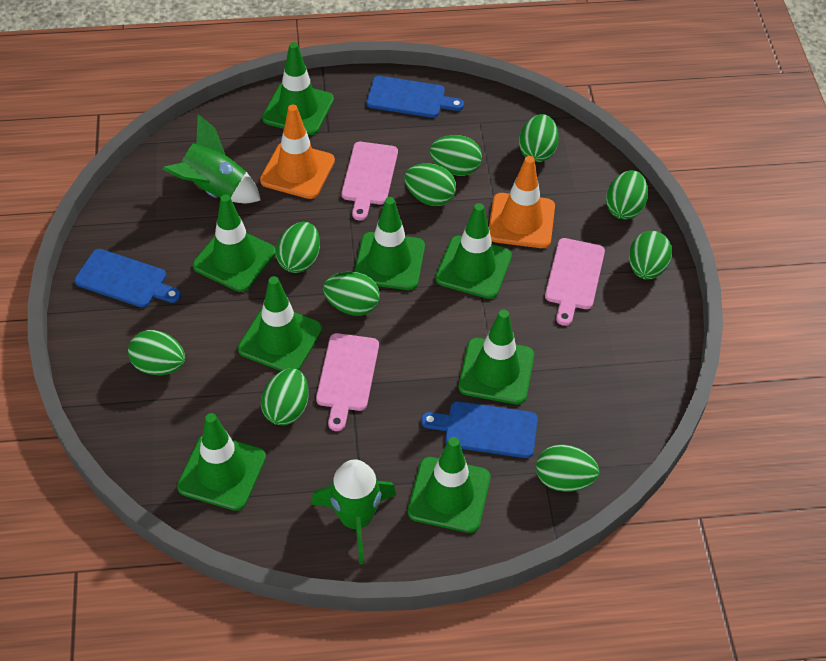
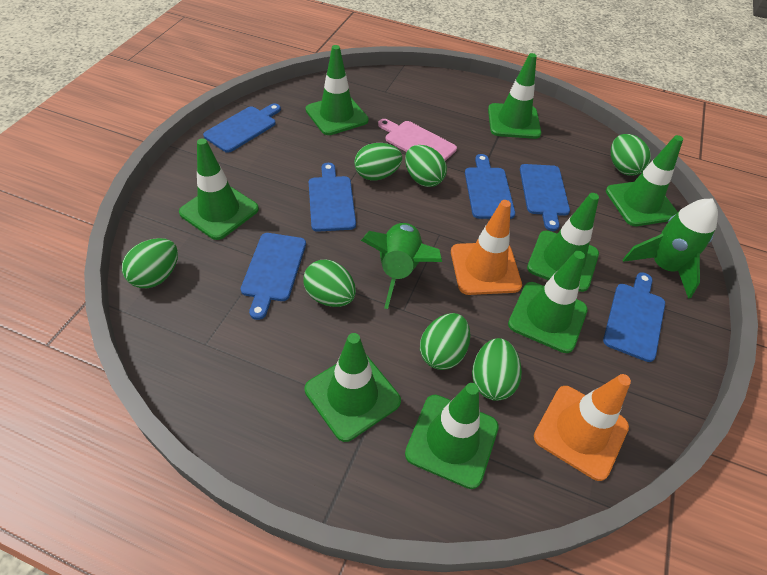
blue cutting board: [74,249,181,308] [366,76,464,118] [421,401,538,458] = 3 -> [203,103,281,153] [241,233,306,320] [309,163,356,232] [465,154,515,219] [520,164,570,231] [603,272,665,362] = 6
green egg: [128,330,185,375] [261,368,309,425] [276,222,320,273] [323,272,380,316] [404,163,456,206] [430,135,482,176] [519,114,559,162] [536,444,599,492] [606,170,648,219] [629,231,672,279] = 10 -> [122,238,178,288] [303,260,356,307] [354,143,402,180] [405,145,447,187] [420,313,470,370] [472,338,522,401] [611,134,651,176] = 7
pink cutting board: [316,333,379,431] [341,142,398,220] [545,238,605,326] = 3 -> [378,119,457,161] = 1

